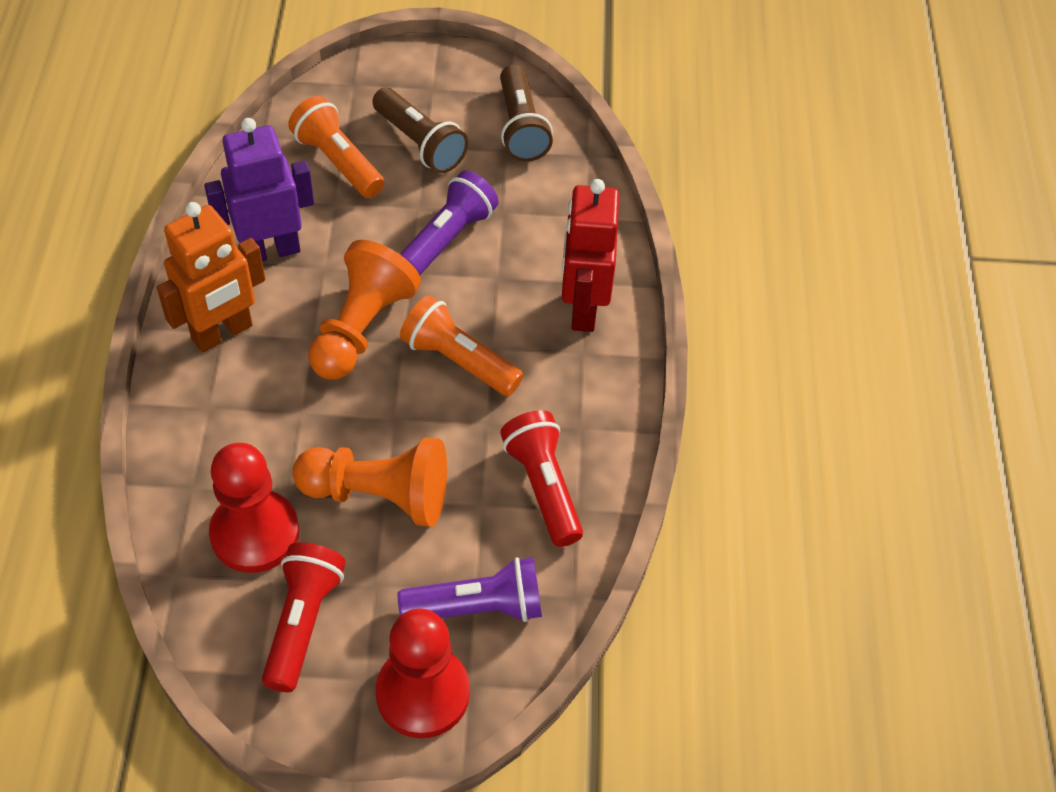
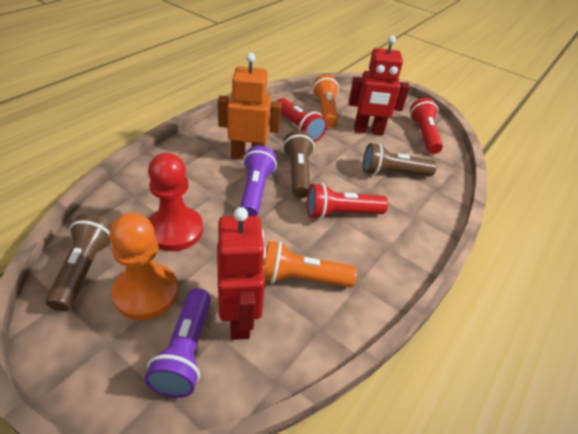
brown flashlight: [372,87,468,173] [500,64,553,162] = 2 -> [46,213,112,311] [282,130,315,198] [363,143,437,177] = 3
orange pawn: [292,438,447,527] [308,240,421,380] = 2 -> [109,213,178,320] = 1
purple robot: [204,118,314,262] = 1 -> none = 0
red flashlight: [262,542,346,692] [500,410,583,547] = 2 -> [276,98,327,142] [307,183,388,220] [410,98,443,154] = 3
red pawn: [209,443,299,573] [376,608,470,738] = 2 -> [148,153,203,251] = 1
red robot: [562,179,619,332] = 1 -> [217,207,266,340] [349,35,410,135] = 2

